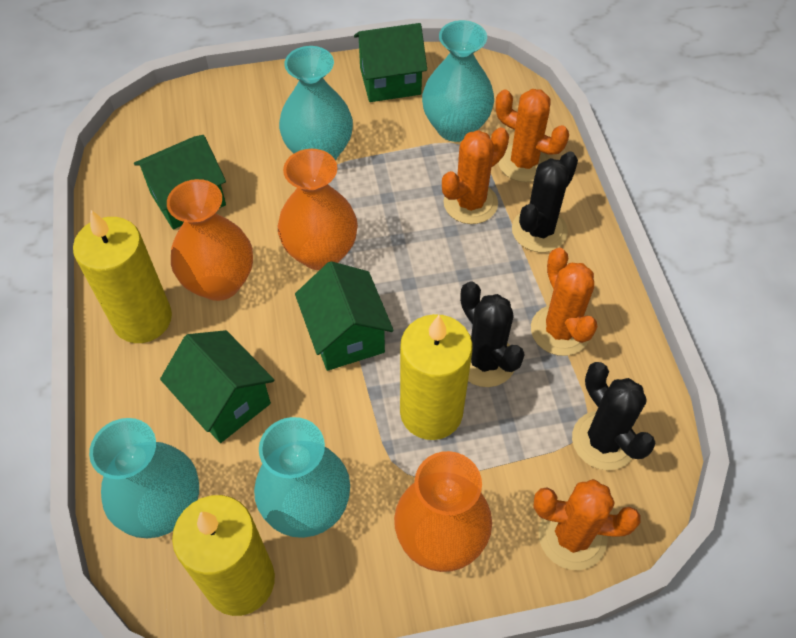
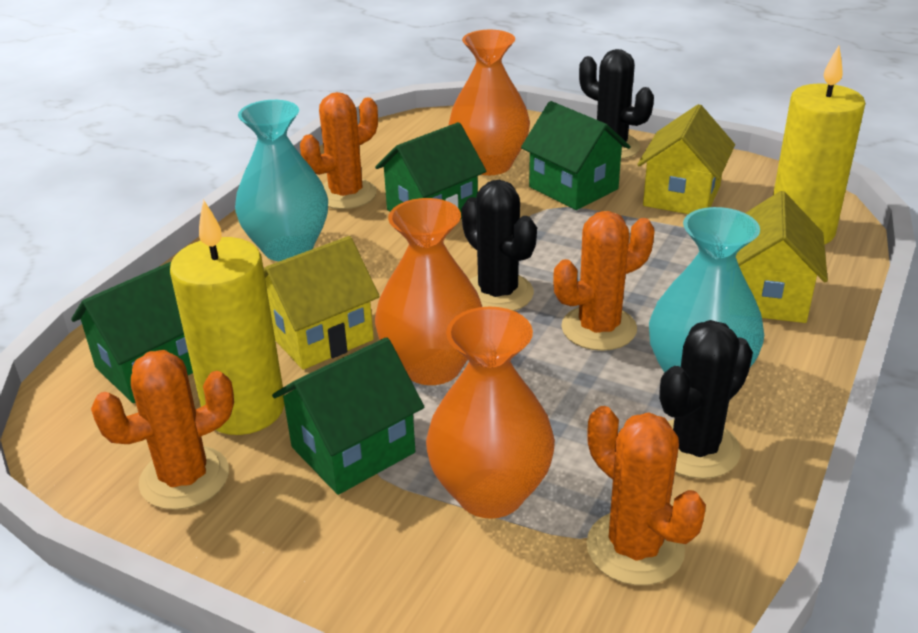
turquoise vase: [89,418,199,538] [254,417,350,538] [279,46,353,161] [422,20,494,142] = 4 -> [235,100,328,261] [649,207,764,373] = 2
yellow candle: [73,210,172,343] [172,495,275,616] [400,314,473,440] = 3 -> [170,199,285,435] [773,46,865,245] = 2
yellow house: none = 0 -> [264,236,380,370] [637,104,735,214] [736,191,828,323] = 3

